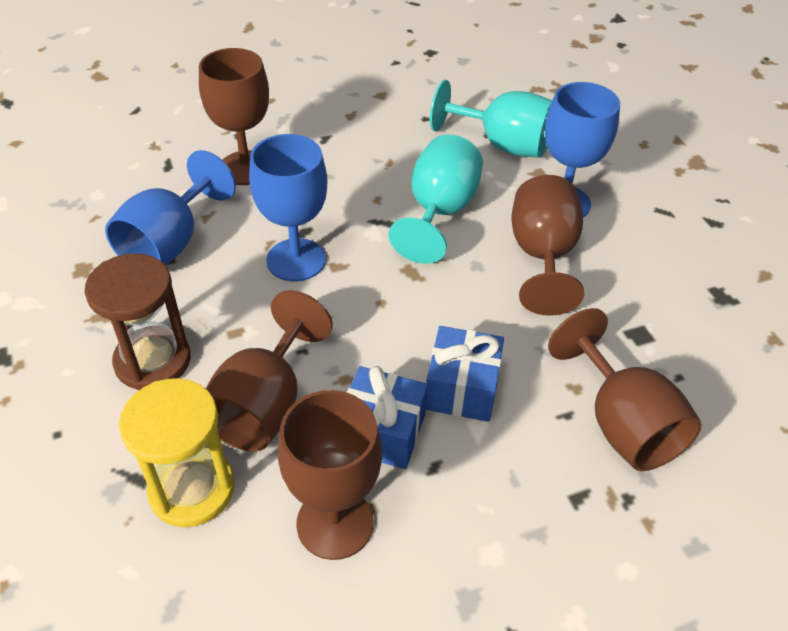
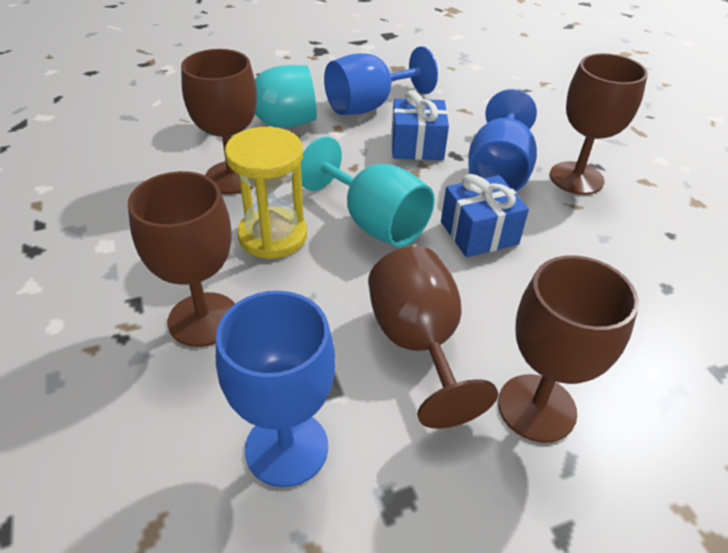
brown hourglass: [85,253,191,390] = 1 -> none = 0

